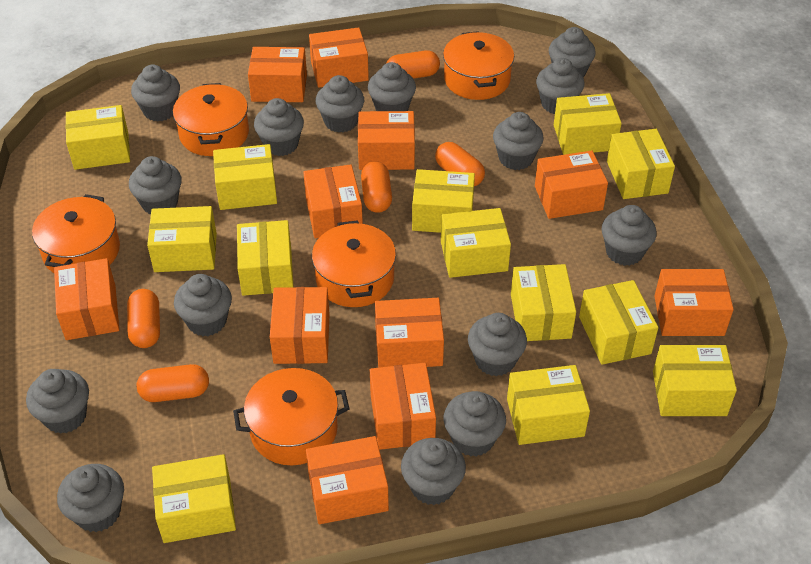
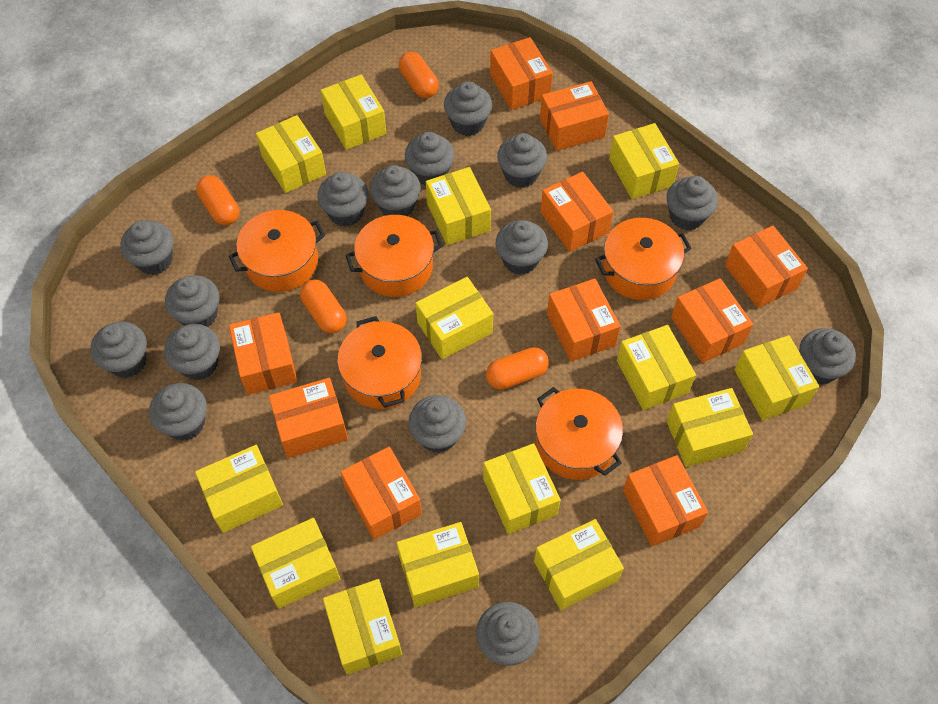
orange box: [54,258,119,340] [248,47,307,102] [270,287,330,364] [303,164,363,238] [306,436,389,524] [309,27,369,88] [358,111,415,170] [370,363,436,450] [375,298,444,368] [535,151,608,219] [654,269,734,336] = 11 -> [229,312,298,395] [269,378,348,458] [341,447,422,540] [490,37,553,110] [540,81,609,151] [540,172,613,252] [547,279,621,362] [623,455,708,547] [671,278,753,363] [725,226,808,308] = 10
orange capsule: [127,289,160,348] [137,364,209,402] [361,161,392,213] [386,50,440,79] [435,142,485,186] = 5 -> [196,175,239,225] [300,280,347,333] [399,52,439,98] [486,347,549,389] = 4
yellow box: [66,105,130,170] [147,206,217,272] [152,454,236,543] [213,144,277,210] [237,220,293,296] [412,169,475,233] [441,208,511,278] [507,365,590,445] [511,264,576,341] [554,93,622,155] [579,280,658,365] [607,129,675,199] [653,345,737,416] = 13 -> [195,445,283,533] [251,518,340,609] [256,115,326,193] [321,74,386,150] [323,579,402,675] [397,522,479,608] [416,277,493,359] [426,167,491,245] [483,443,561,534] [534,519,624,610] [609,123,679,199] [617,325,696,410] [667,388,753,467] [734,335,819,420] = 14

